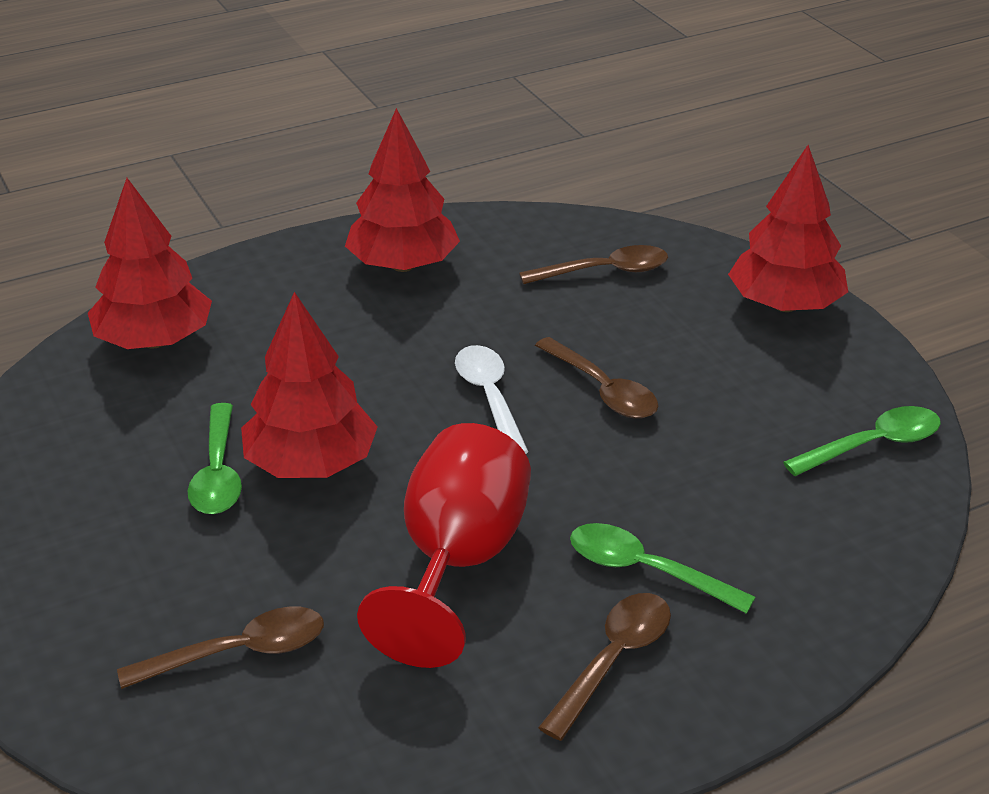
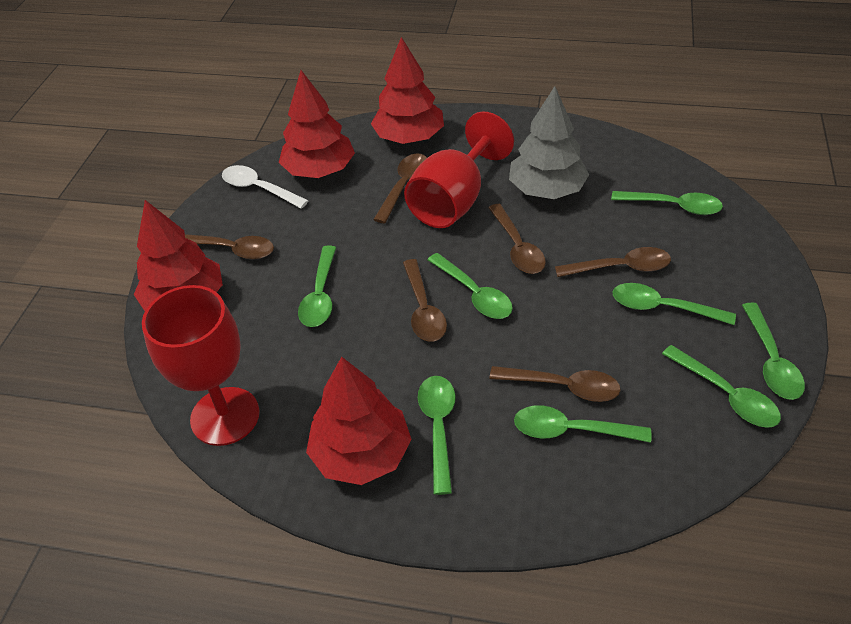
brown spoon: [117,607,324,689] [519,245,668,284] [535,337,658,419] [538,593,671,741] = 4 -> [185,234,274,260] [373,153,427,223] [403,259,447,342] [488,204,546,274] [489,366,621,402] [555,247,671,277] = 6
green spoon: [188,403,242,514] [570,523,756,614] [783,406,941,476] = 3 -> [298,246,336,327] [418,376,456,495] [427,253,513,319] [514,405,652,443] [611,191,723,215] [612,283,736,325] [662,345,781,428] [742,302,805,400] = 8
grey tree: none = 0 -> [509,86,589,199] = 1
red goblet: [357,423,531,668] = 1 -> [142,285,260,446] [404,112,514,228] = 2

